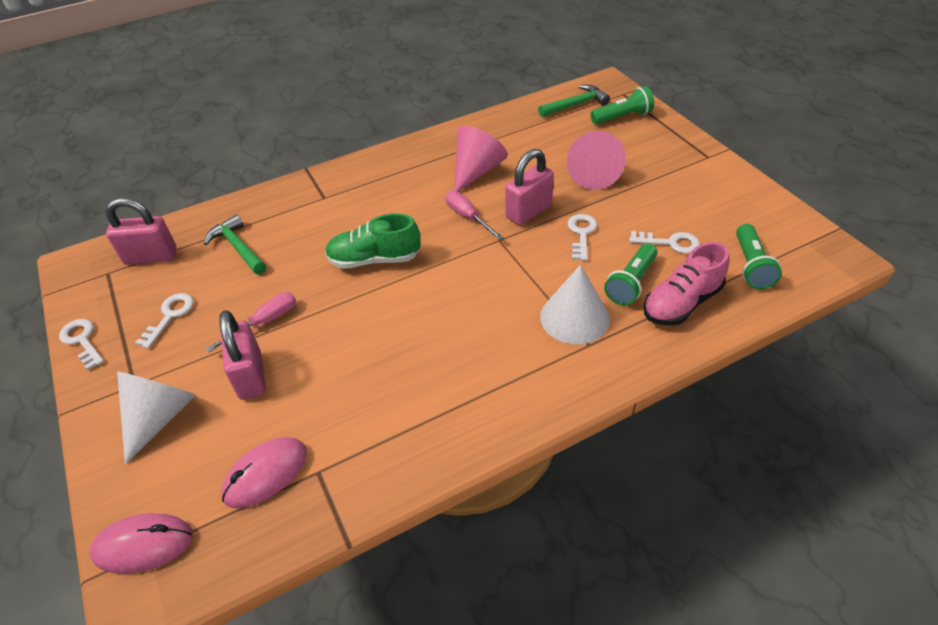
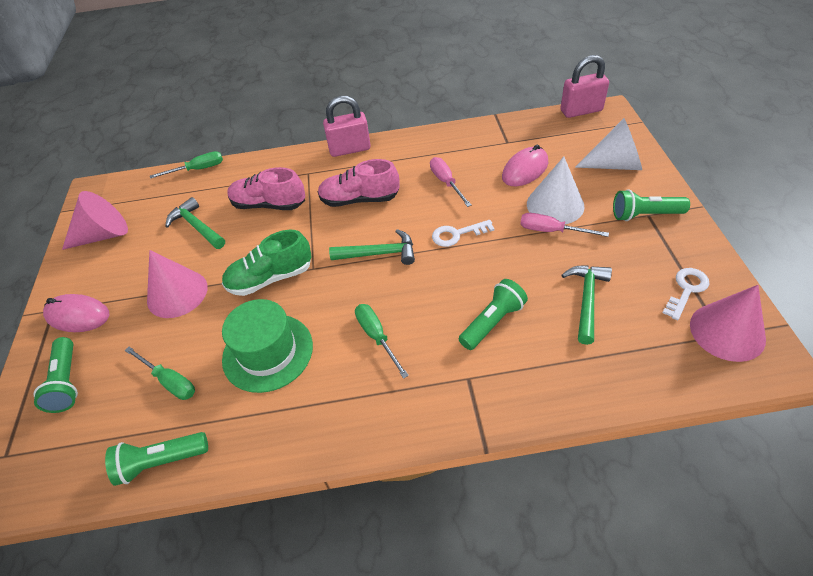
green flashlight: [591,86,654,124] [604,243,657,306] [736,224,782,289] = 3 -> [33,337,78,413] [105,432,208,486] [459,279,528,350] [613,189,690,221] = 4
green hammer: [204,214,266,274] [538,85,610,117] = 2 -> [165,197,225,249] [329,229,415,265] [562,265,612,345] = 3
green hat: none = 0 -> [222,299,313,393] = 1
green screwdriver: none = 0 -> [125,347,195,400] [150,151,223,179] [355,304,409,379] = 3
pink cone: [455,126,507,192] [567,131,626,190] = 2 -> [62,191,128,250] [147,250,208,318] [690,285,766,362] = 3
pink padlock: [105,198,177,265] [219,310,266,400] [505,149,554,225] = 3 -> [323,96,371,157] [560,55,609,118] = 2
pink shoe: [644,242,729,326] = 1 -> [227,167,305,210] [318,159,399,207] = 2
white key: [59,319,104,370] [135,293,194,349] [568,214,597,261] [629,231,700,254] = 4 -> [432,220,495,247] [662,268,709,320] = 2

